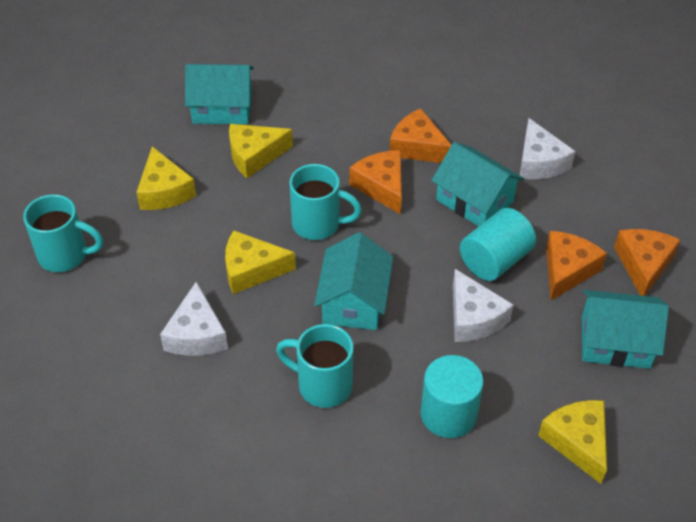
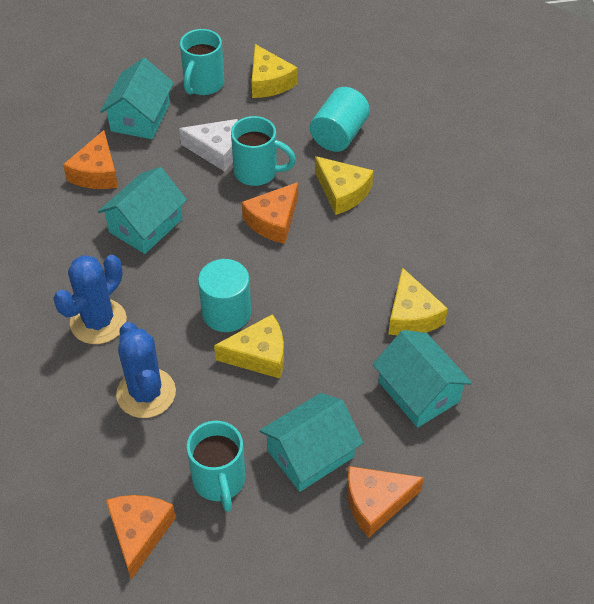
blue cactus: none = 0 -> [53,255,127,344] [116,322,176,418] = 2
white cheese: [160,282,228,356] [453,269,514,342] [520,118,575,179] = 3 -> [179,119,238,172] = 1

